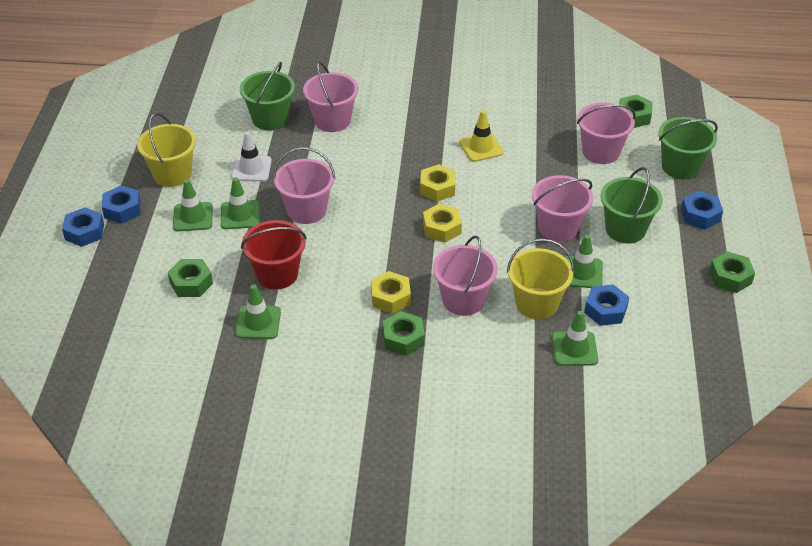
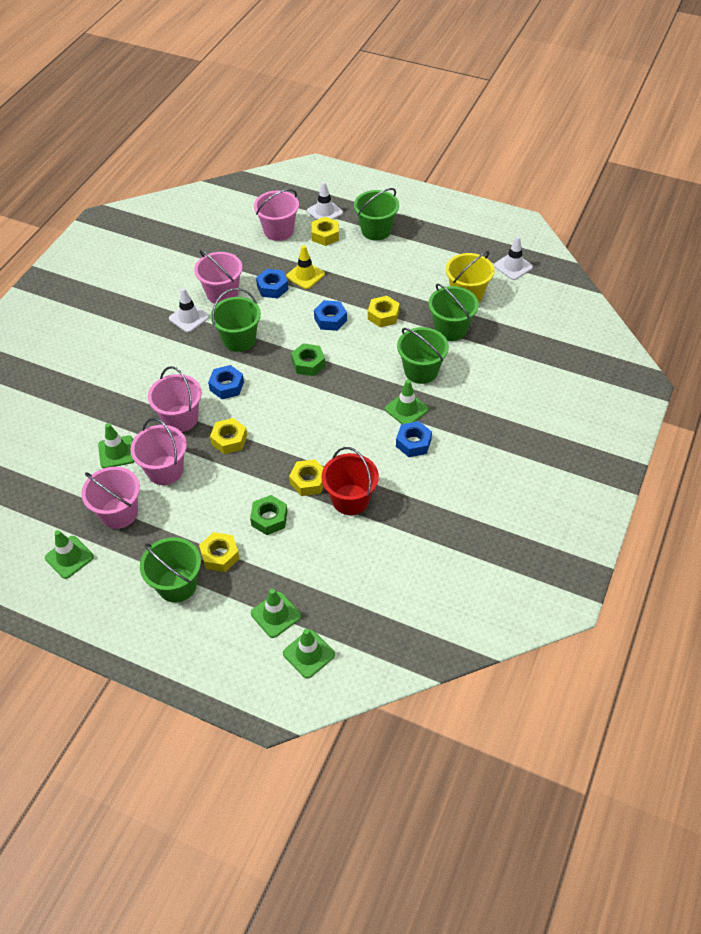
green bucket: [240,62,295,131] [601,167,663,244] [658,117,718,179] = 3 -> [140,537,201,603] [211,288,261,352] [354,188,399,241] [397,327,449,384] [429,284,478,341] = 5
green nut: [168,259,213,297] [383,311,425,356] [619,95,653,128] [709,251,755,293] = 4 -> [250,495,287,535] [291,343,325,376] = 2
white traffic cone: [231,131,272,182] = 1 -> [169,288,209,333] [307,182,343,220] [494,236,533,280] = 3
yellow bucket: [137,113,196,187] [507,238,574,319] = 2 -> [446,251,494,303] = 1
yellow nut: [371,271,411,314] [420,164,456,202] [423,204,462,243] = 3 -> [199,532,240,572] [210,418,247,454] [289,459,324,496] [312,217,339,246] [368,296,399,327] = 5

